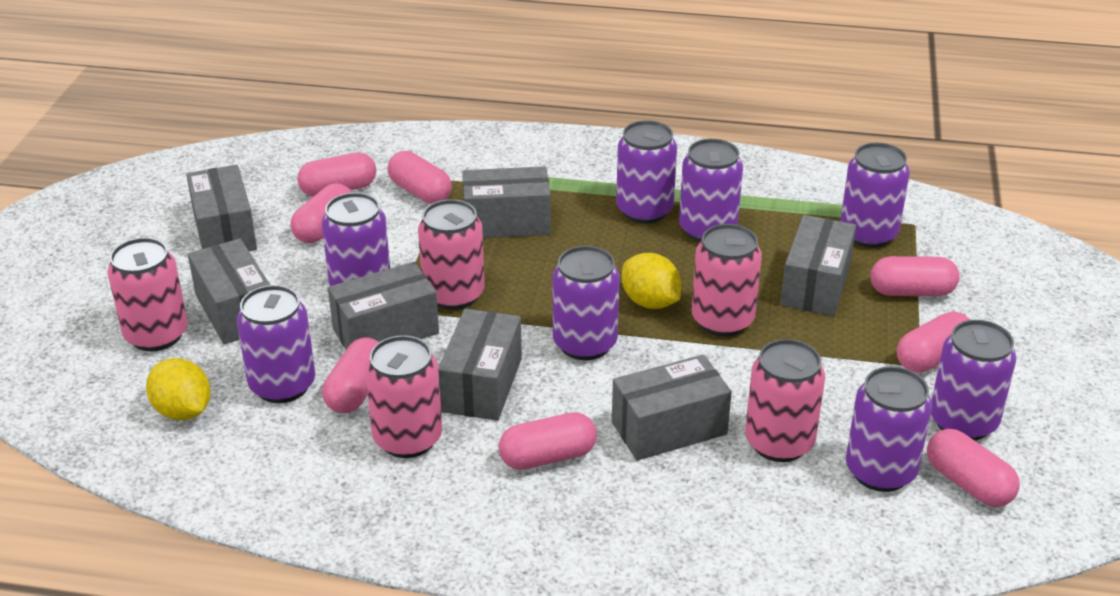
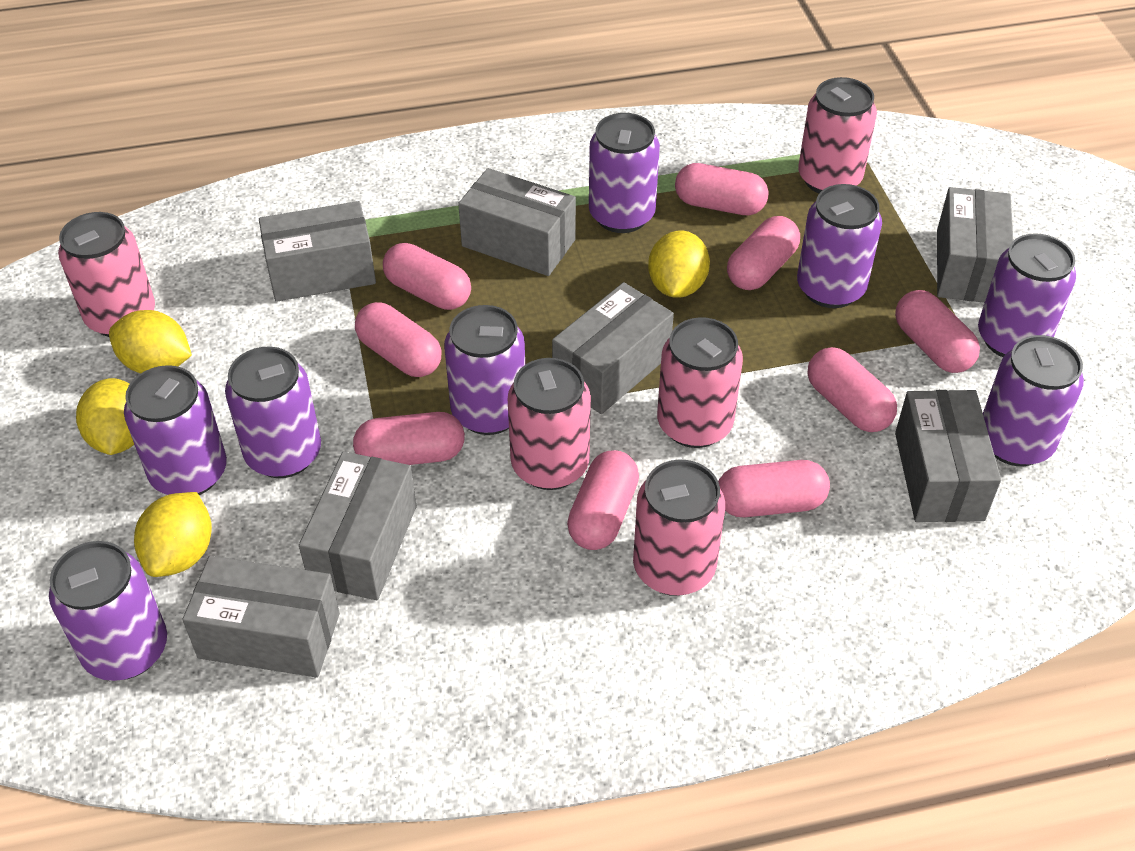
pink capsule: [290,183,352,243] [297,153,376,197] [322,337,379,413] [387,151,452,204] [499,412,597,470] [870,256,960,296] [897,312,970,373] [927,429,1020,507] = 8 -> [353,412,465,465] [355,302,441,377] [383,243,471,310] [567,450,639,550] [675,163,769,215] [718,460,830,517] [727,216,800,290] [808,347,897,432] [895,290,980,373] = 9
yellow lemon: [146,358,211,420] [622,253,681,309] = 2 -> [76,378,134,455] [109,310,192,374] [134,492,212,577] [648,230,710,298] = 4

